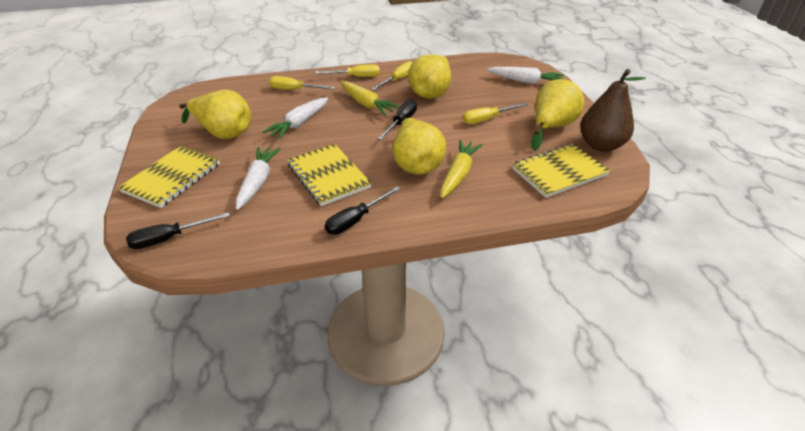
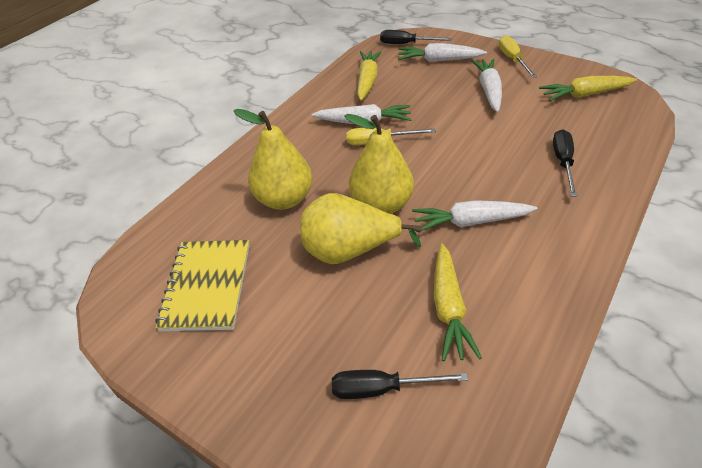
brown pear: [580,69,646,152] = 1 -> none = 0
white carrot: [236,147,281,210] [262,97,328,140] [487,67,564,84] = 3 -> [312,104,412,124] [398,43,487,62] [412,200,537,231] [471,58,502,112] = 4
yellow carrot: [340,81,400,116] [441,140,482,198] = 2 -> [357,51,382,101] [434,244,482,361] [539,76,637,101] = 3
yellow notebook: [118,146,220,208] [287,144,372,206] [512,144,610,198] = 3 -> [155,240,250,331] = 1
yellow pear: [179,90,251,139] [393,118,446,175] [408,54,451,99] [532,79,584,151] = 4 -> [234,109,312,210] [300,193,422,264] [344,114,414,214] = 3
yellow screwdriver: [269,76,335,90] [315,64,380,77] [371,61,413,90] [463,103,528,124] = 4 -> [346,128,436,145] [498,35,537,78] = 2

